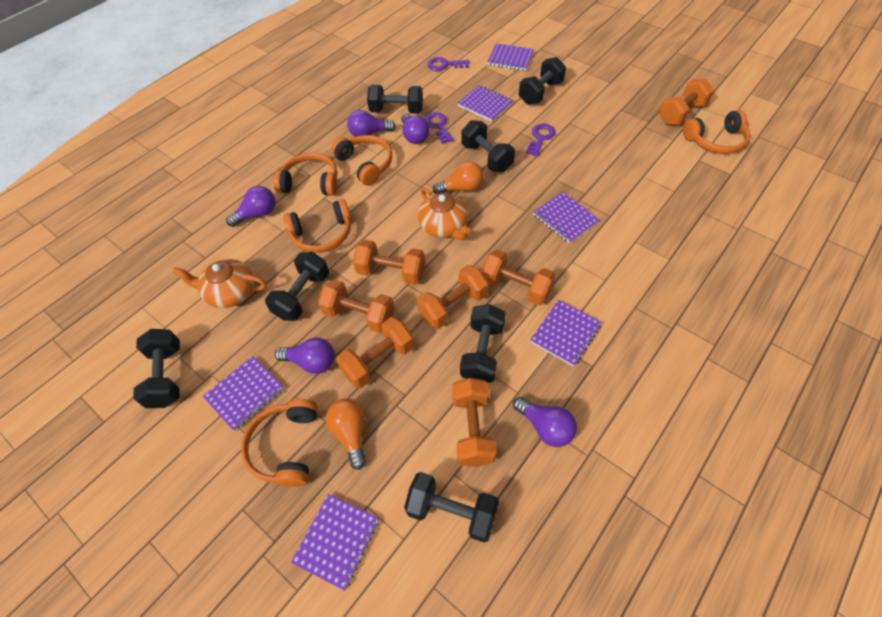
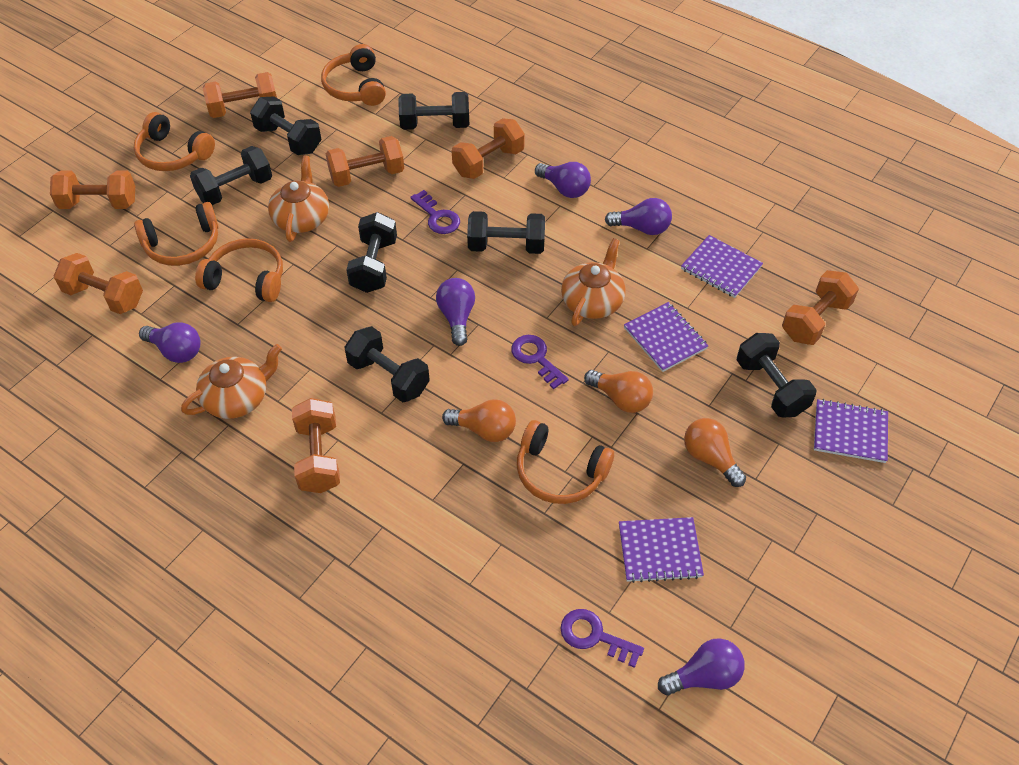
orange light bulb: [326,399,366,470] [433,161,483,194] = 2 -> [442,399,516,442] [584,370,653,413] [684,418,746,487] = 3
orange teapot: [172,259,266,308] [418,187,470,240] = 2 -> [181,344,282,419] [268,156,329,242] [561,238,626,326] = 3
purple notebook: [203,356,284,431] [291,494,379,591] [457,85,513,122] [488,43,534,71] [530,300,602,367] [533,192,600,243] = 6 -> [619,517,704,583] [624,302,709,372] [681,235,763,298] [814,399,888,463] = 4

